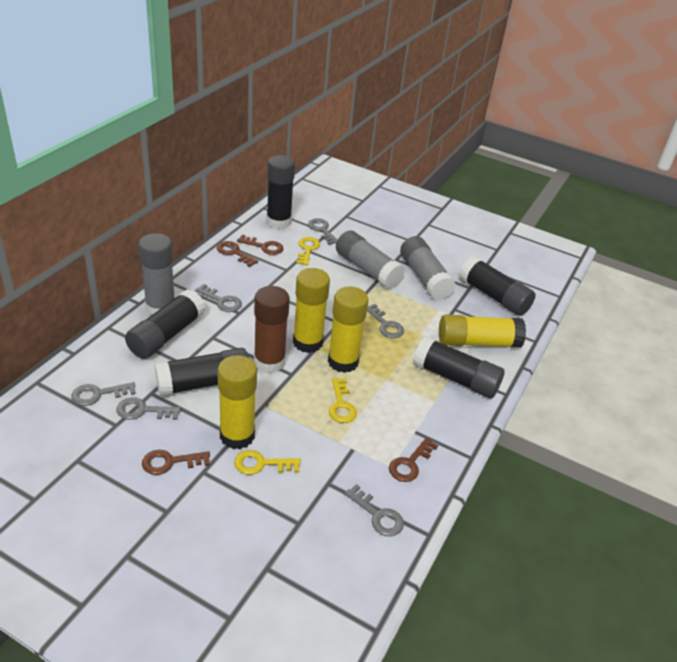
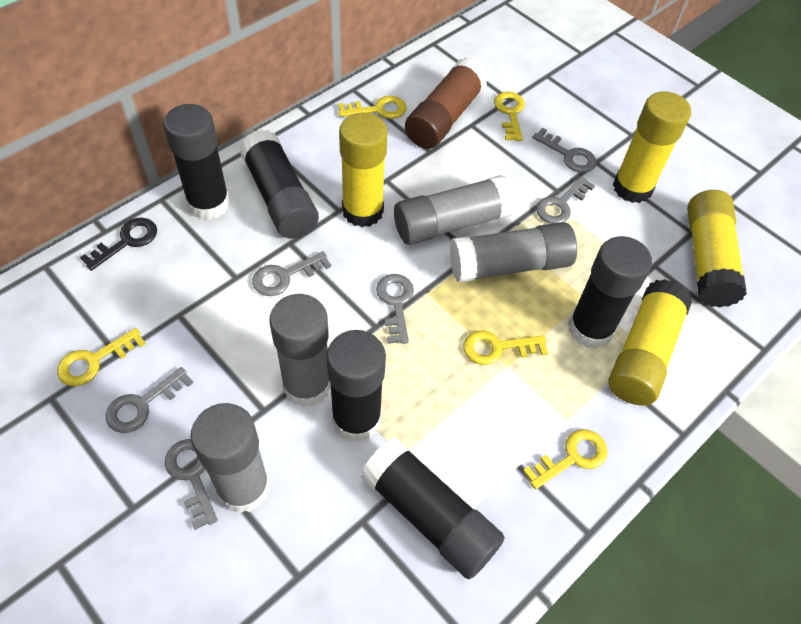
black key: none = 0 -> [80,218,157,271] = 1
brown key: [142,450,210,475] [217,241,258,267] [237,235,284,255] [389,438,438,482] = 4 -> none = 0
grey glue stick: [138,233,175,315] [336,230,405,289] [400,236,456,300] = 3 -> [191,403,270,513] [269,294,331,408] [394,175,516,245] [450,222,577,283] = 4
yellow key: [234,450,301,475] [296,237,320,266] [329,378,357,423] = 3 -> [57,328,146,386] [338,96,406,119] [463,330,548,365] [494,92,525,141] [523,429,608,490] = 5

